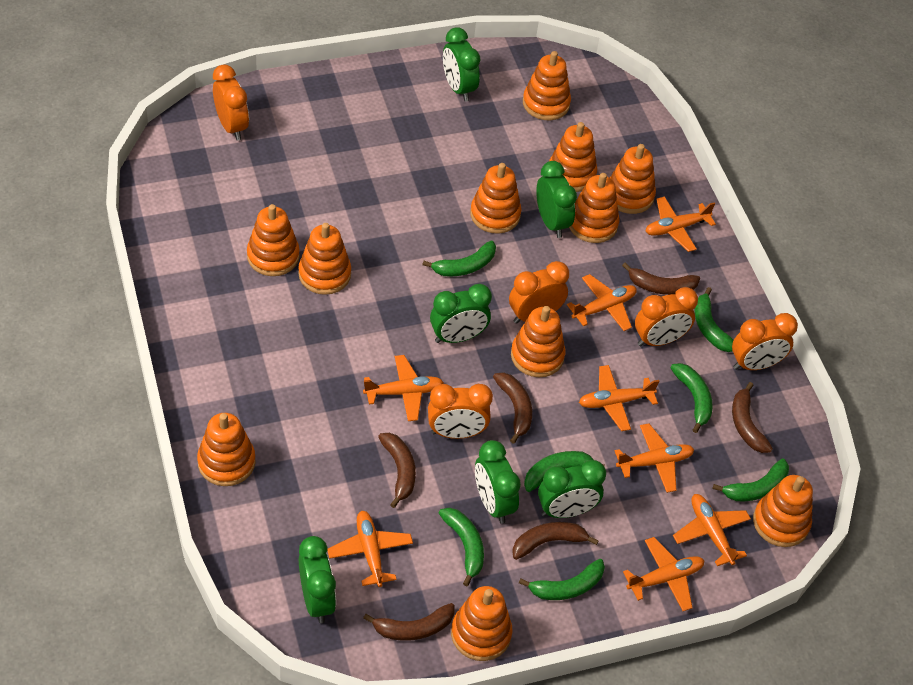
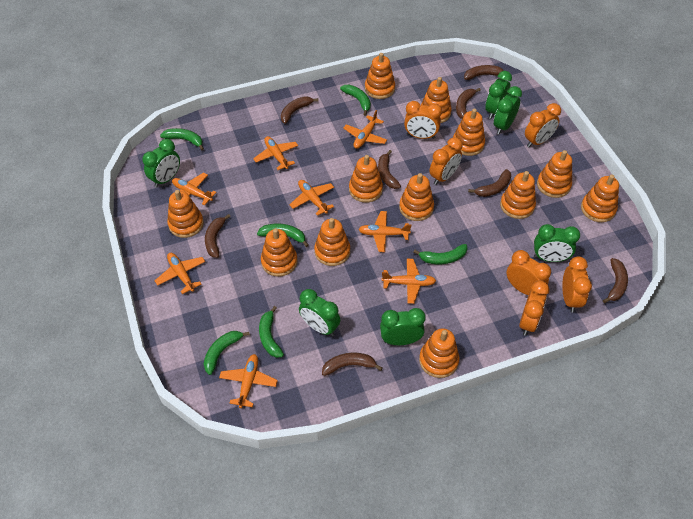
brown banana: [363,603,455,641] [378,433,416,508] [493,372,532,444] [512,522,599,560] [622,263,700,295] [732,382,773,453] = 6 -> [205,214,231,258] [281,96,319,124] [322,353,382,376] [378,150,401,189] [456,88,481,119] [464,65,504,80] [468,169,511,197] [603,258,628,303] = 8
green banana: [422,241,496,277] [439,508,484,586] [519,559,605,600] [524,451,605,492] [670,363,713,433] [694,287,734,352] [712,458,789,501] = 7 -> [160,128,204,150] [204,331,250,375] [257,224,309,247] [259,306,284,358] [340,85,371,116] [413,244,467,264] = 6
orange clock: [213,65,249,141] [428,384,493,439] [509,261,569,324] [635,287,698,346] [732,313,798,370] = 5 -> [404,101,442,139] [430,137,463,185] [507,250,551,295] [519,280,550,336] [525,103,561,147] [562,256,592,313] = 6
orange stacking toy: [197,413,256,486] [247,204,300,276] [298,223,351,295] [451,586,512,661] [470,163,521,234] [511,306,565,377] [523,51,571,120] [549,122,597,192] [569,173,619,243] [610,144,656,214] [753,475,813,547] = 11 -> [167,190,204,238] [261,228,297,277] [314,218,350,266] [349,155,383,203] [365,53,395,99] [399,173,434,221] [419,328,460,378] [421,77,452,123] [453,109,485,156] [500,171,536,219] [537,150,572,198] [581,175,619,222] = 12

